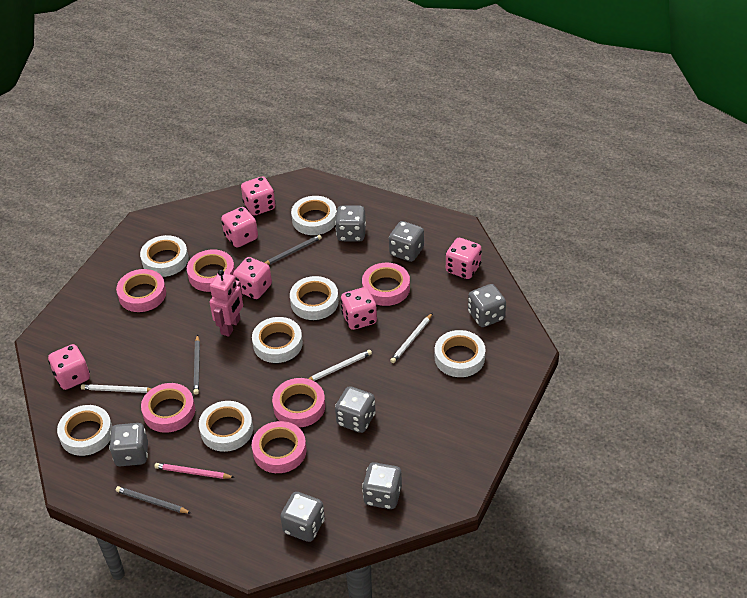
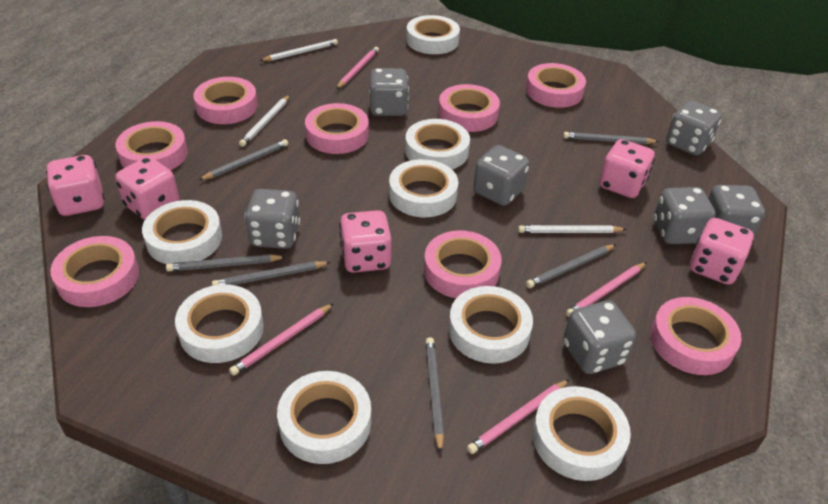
grey pencil: [116,486,191,513] [193,334,200,395] [265,235,322,265] = 3 -> [166,254,286,272] [199,139,288,180] [212,261,331,286] [426,337,444,454] [526,244,616,288] [563,132,659,144] = 6
pink dice: [48,344,90,390] [221,207,258,247] [233,257,272,299] [241,176,276,216] [341,287,377,330] [446,238,482,279] = 6 -> [46,155,105,216] [115,157,179,220] [339,210,392,273] [599,139,655,198] [690,218,754,285] = 5
pink pencil: [154,463,235,479] = 1 -> [229,303,334,376] [336,47,379,89] [467,379,570,454] [566,262,647,317] = 4
pink robot: [210,270,243,337] = 1 -> none = 0
pink tape: [116,269,166,312] [141,383,195,433] [187,249,235,292] [252,421,307,473] [272,378,325,428] [362,263,410,306] = 6 -> [50,236,139,307] [116,121,188,170] [193,77,258,124] [305,103,369,154] [424,230,502,298] [438,84,500,132] [526,63,586,108] [650,297,742,375] = 8
white tape: [57,405,112,456] [140,235,188,277] [199,401,253,452] [252,317,303,363] [290,276,339,320] [291,196,336,235] [435,330,485,377] = 7 -> [142,200,222,264] [175,284,264,363] [277,371,371,464] [389,159,458,217] [405,119,470,169] [406,15,460,54] [449,286,533,364] [532,386,631,481] = 8

